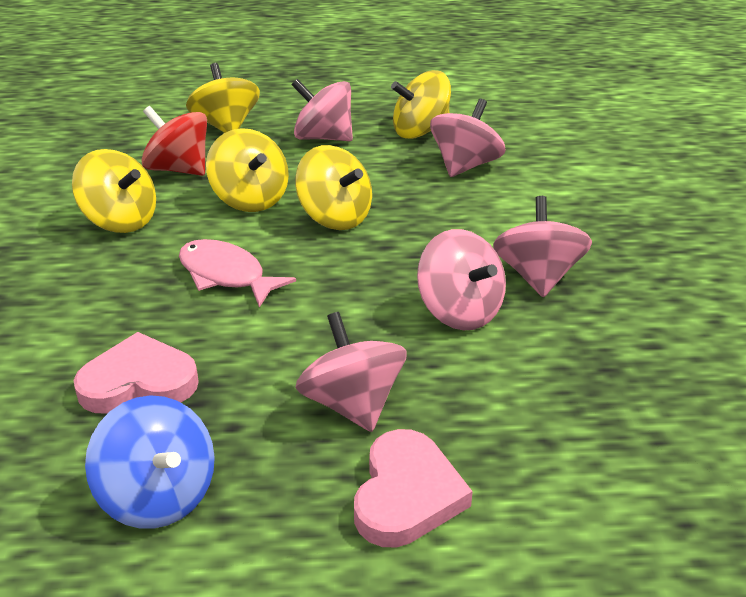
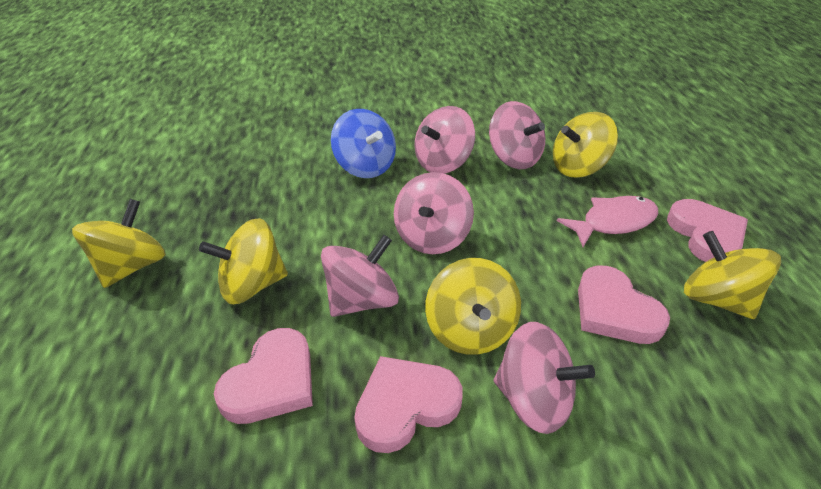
pink heart: [74,332,199,414] [354,429,473,547] = 2 -> [214,328,313,424] [354,356,463,453] [578,266,670,344] [667,199,748,262] = 4
red spinning top: [141,106,207,176] = 1 -> none = 0

